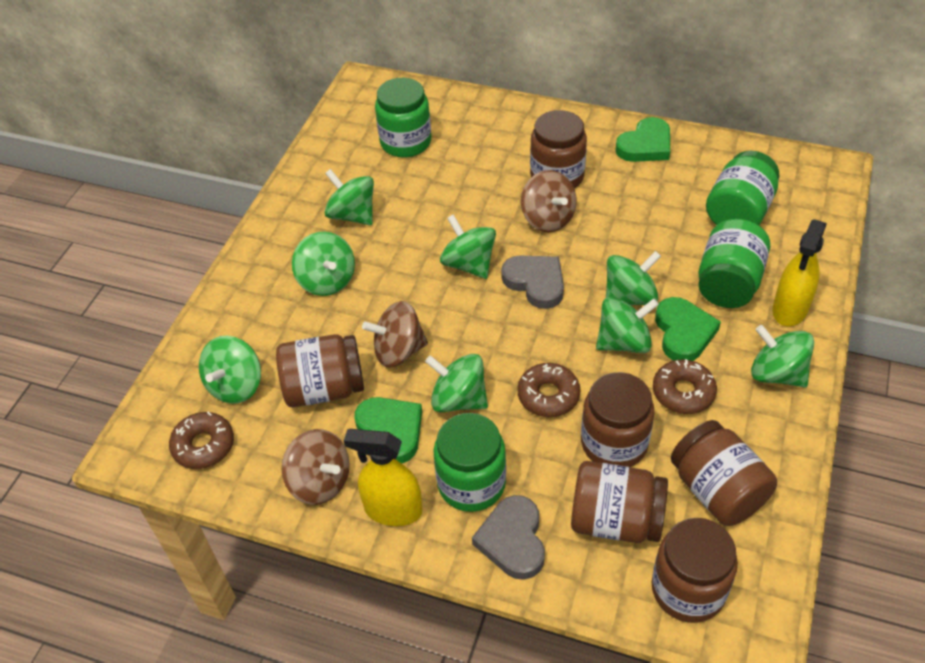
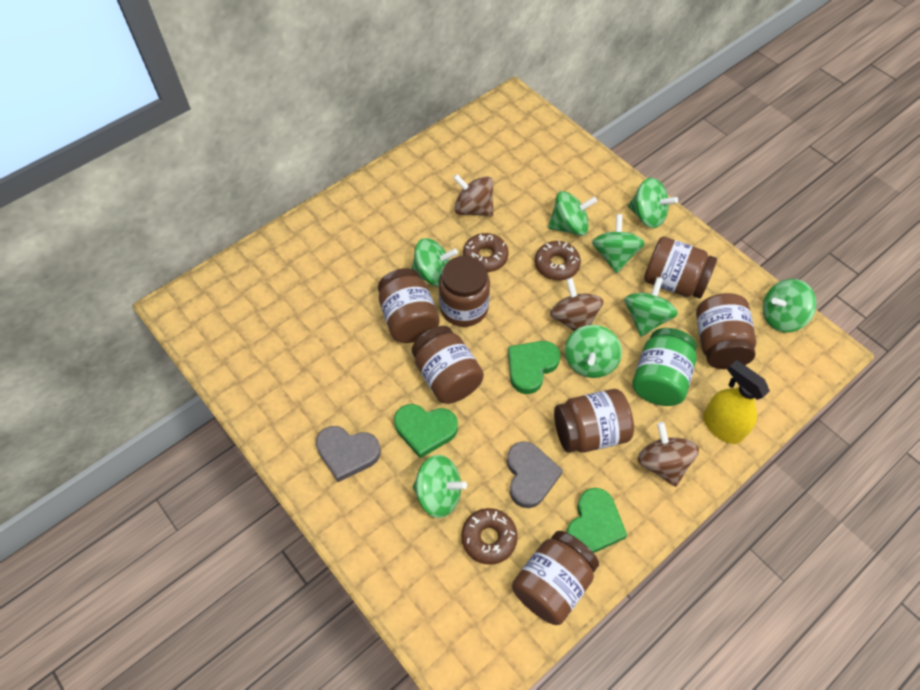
brown jar: [276,334,364,407] [530,110,587,189] [571,461,668,543] [581,372,654,467] [652,518,738,623] [671,420,777,526] = 6 -> [378,268,440,343] [412,326,484,404] [439,256,490,327] [512,531,599,625] [554,389,634,453] [644,237,717,299] [696,293,756,369] = 7
green jar: [375,78,431,158] [434,413,506,512] [698,219,770,308] [706,151,779,225] = 4 -> [633,328,697,406] = 1
yellow spray bottle: [344,429,422,526] [772,219,827,326] = 2 -> [703,360,770,444] = 1

